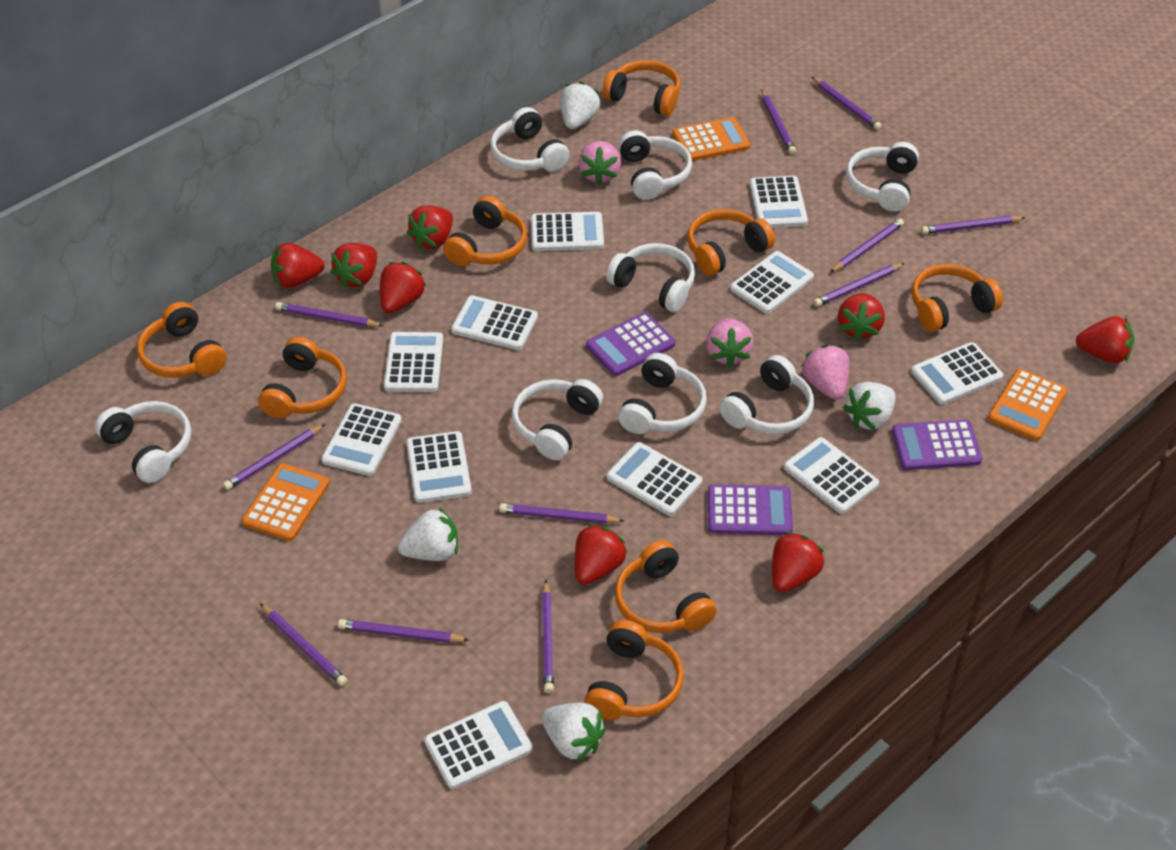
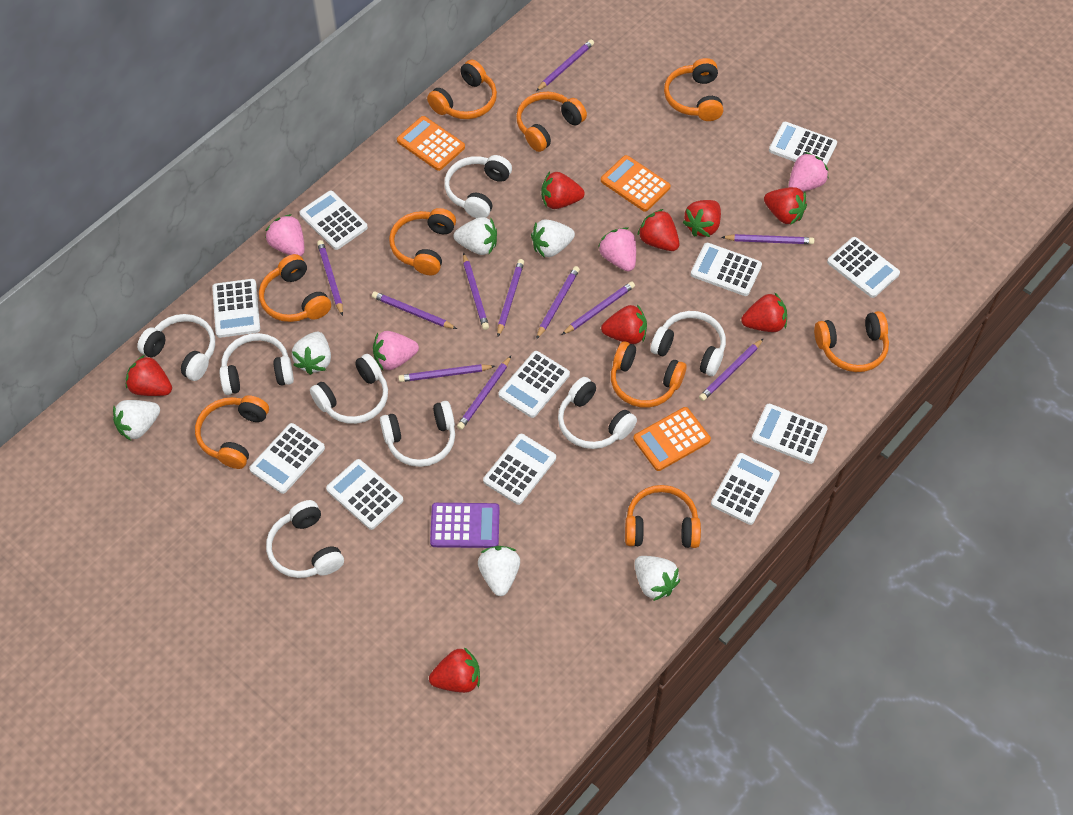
orange headphones: [137,302,226,378] [258,337,347,418] [443,196,527,266] [584,620,684,720] [603,60,680,116] [615,540,717,633] [687,209,775,276] [911,264,1003,332] = 8 -> [195,395,269,469] [259,254,331,322] [389,208,456,275] [427,60,497,119] [516,92,587,152] [611,341,686,408] [625,485,701,548] [664,58,723,121] [814,311,889,372] = 9
pink strawberry: [578,141,621,185] [706,318,754,368] [801,345,849,400] = 3 -> [265,214,305,256] [373,331,419,370] [598,227,636,271] [788,152,829,192] = 4
purple calculator: [586,312,675,376] [708,485,793,535] [892,419,982,470] = 3 -> [430,503,500,548] = 1
white strawberry: [398,508,458,561] [541,703,606,761] [560,82,600,129] [843,382,896,430] = 4 -> [113,400,160,441] [292,332,331,375] [454,217,497,255] [478,546,520,596] [531,219,575,258] [635,556,680,601] = 6

